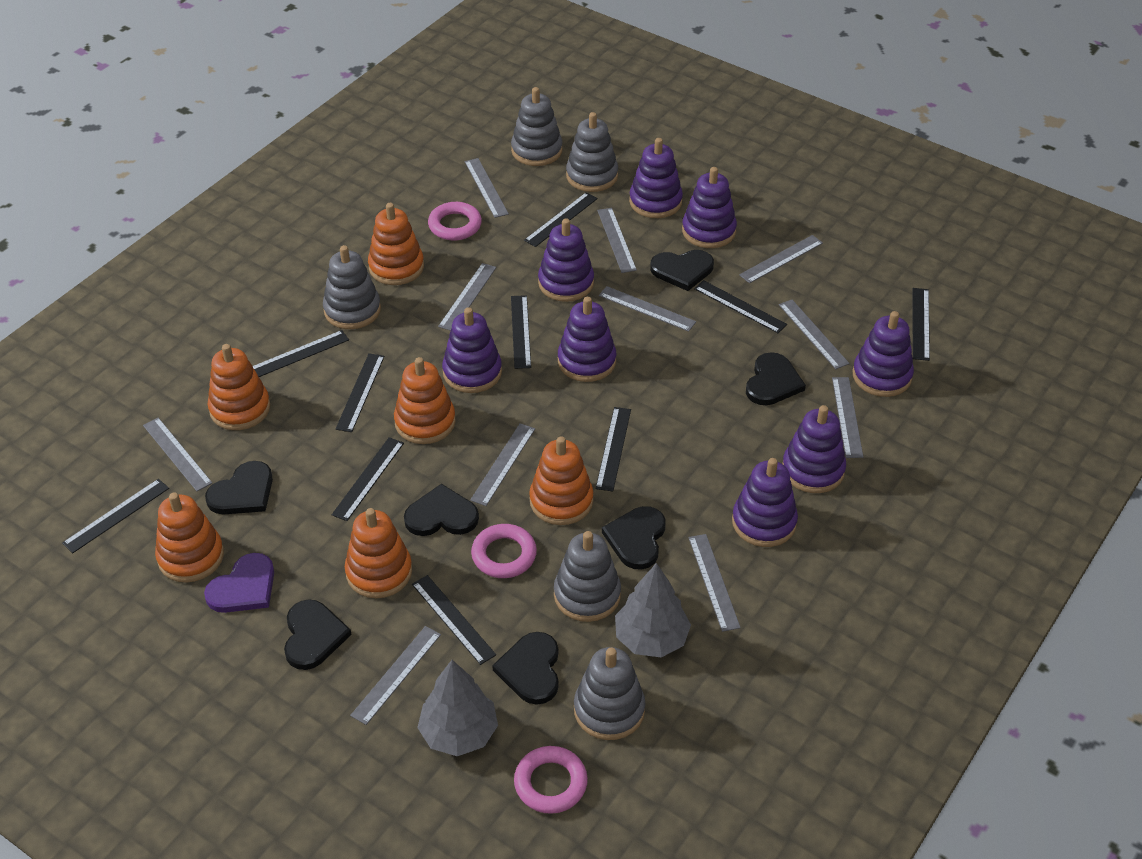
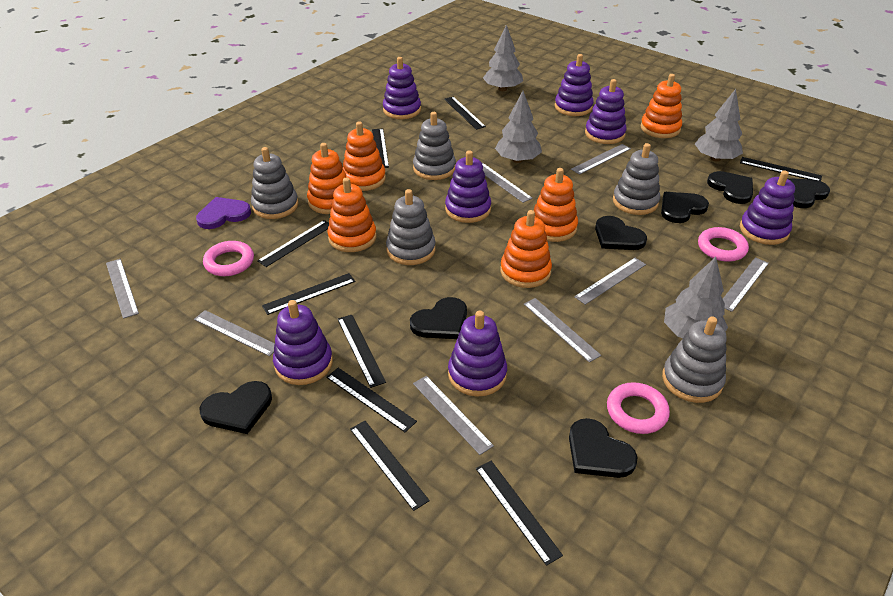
black ruler: [62,479,169,553] [253,330,349,377] [332,437,404,521] [336,353,385,432] [412,575,496,665] [511,295,531,369] [524,192,598,247] [596,407,631,492] [694,280,787,333] [913,288,930,361] = 10 -> [257,220,329,267] [262,273,355,315] [326,368,417,432] [337,315,386,388] [350,421,430,511] [372,128,389,168] [444,97,486,130] [476,461,563,566] [740,157,822,181] = 9
grey ruler: [143,418,212,491] [350,626,441,725] [438,263,496,331] [465,158,509,218] [470,423,535,506] [597,208,637,273] [599,286,696,332] [688,534,741,632] [739,235,823,283] [779,300,850,369] [832,377,863,458] = 11 -> [106,259,139,319] [194,310,275,356] [413,376,494,455] [482,163,533,203] [524,298,601,363] [571,144,631,175] [574,258,646,305] [723,257,769,312] = 8
grey tree: [417,660,498,756] [615,563,691,658] = 2 -> [483,25,523,91] [495,91,542,163] [664,257,728,338] [695,89,743,162] = 4
purple stacking toy: [442,307,502,393] [538,218,594,302] [558,297,616,382] [629,138,683,218] [682,167,737,248] [732,458,798,547] [782,405,846,493] [853,311,914,397] = 8 -> [273,300,333,385] [383,57,421,119] [445,150,491,223] [448,311,507,397] [555,54,594,116] [585,79,627,144] [740,170,795,245] = 7

